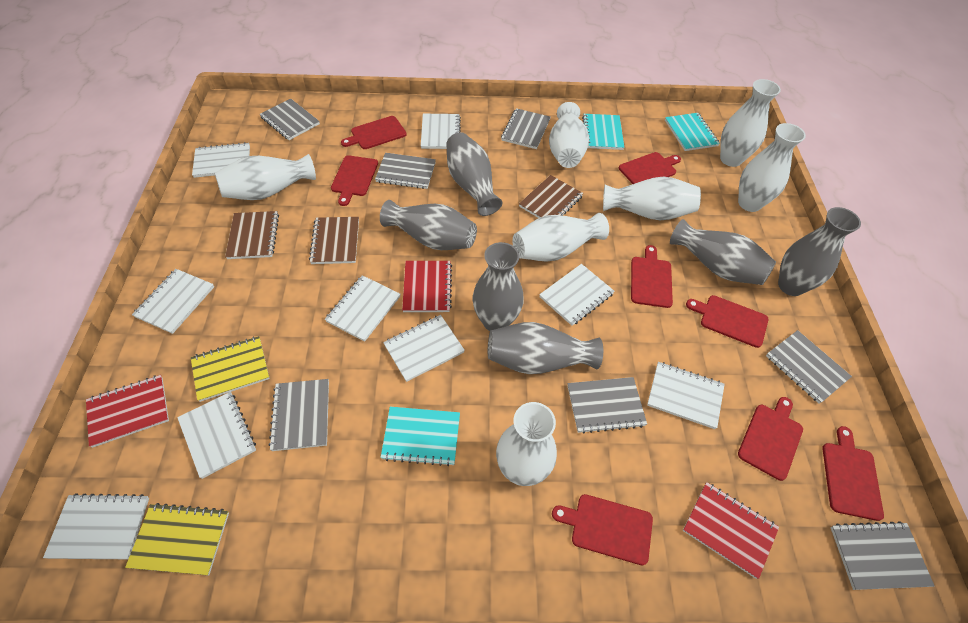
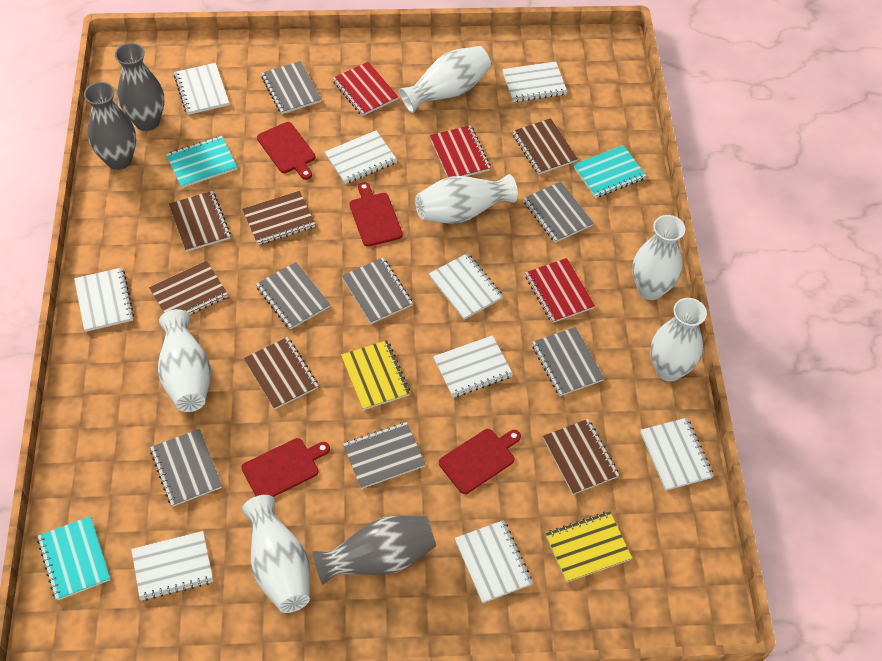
brown notebook: [225,211,279,259] [309,217,359,264] [519,175,583,218] = 3 -> [149,261,228,315] [169,191,231,252] [242,191,315,245] [244,337,318,410] [512,118,578,175] [543,419,619,495] = 6
grey vase: [380,200,477,250] [446,132,503,216] [473,242,524,331] [488,322,603,374] [670,219,776,285] [778,207,861,296] = 6 -> [84,82,136,170] [115,43,164,131] [312,516,436,585] = 3
red cutting board: [331,155,378,206] [341,116,407,149] [552,494,653,565] [619,152,681,184] [631,245,673,308] [686,295,768,348] [738,397,803,481] [822,426,884,521] = 8 -> [242,438,330,497] [257,122,315,180] [349,182,403,247] [439,429,521,494] = 4
white vase: [215,154,316,200] [496,402,557,486] [512,213,609,262] [549,102,589,168] [603,177,701,220] [720,79,781,167] [738,123,806,212] = 7 -> [158,309,211,412] [242,495,310,613] [399,46,491,113] [415,174,518,224] [632,215,685,300] [650,298,707,382] = 6

